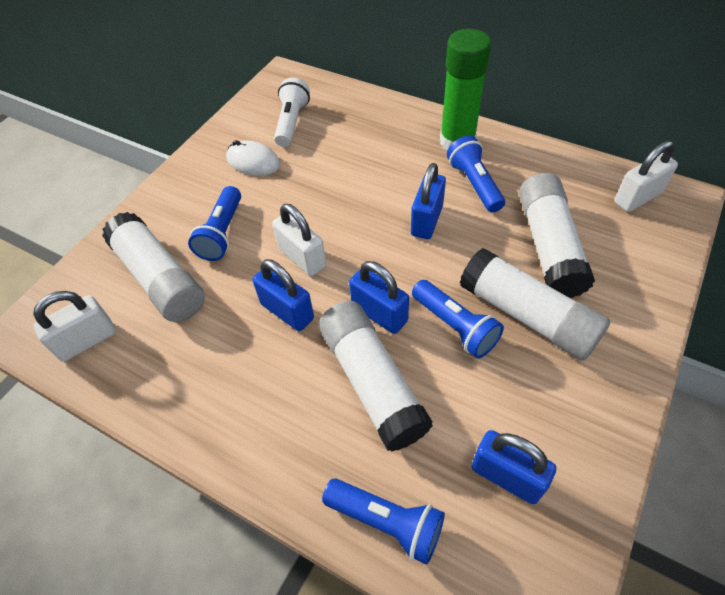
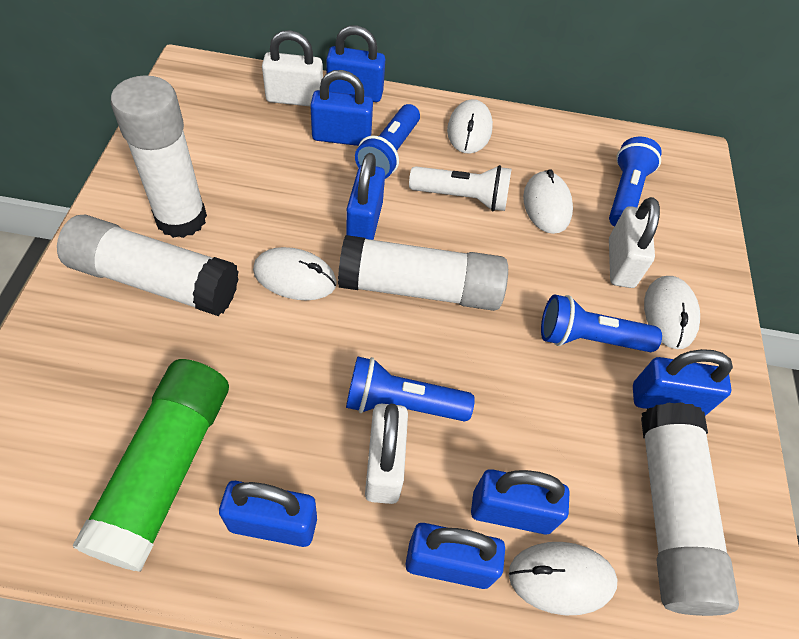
blue padlock: [253,259,314,331] [349,261,409,334] [411,163,446,239] [472,430,556,504] = 4 -> [219,481,317,547] [310,70,373,146] [326,25,385,102] [346,153,385,240] [406,523,505,589] [471,469,569,535] [633,349,733,416] = 7
white mouse: [226,140,280,176] = 1 -> [253,247,337,300] [447,99,493,154] [509,542,617,615] [523,169,573,234] [644,276,700,349] = 5

